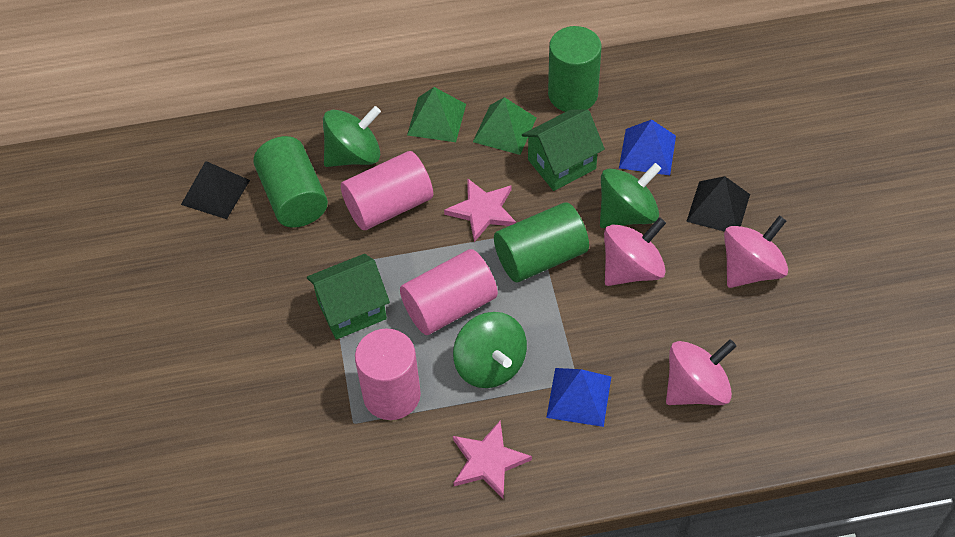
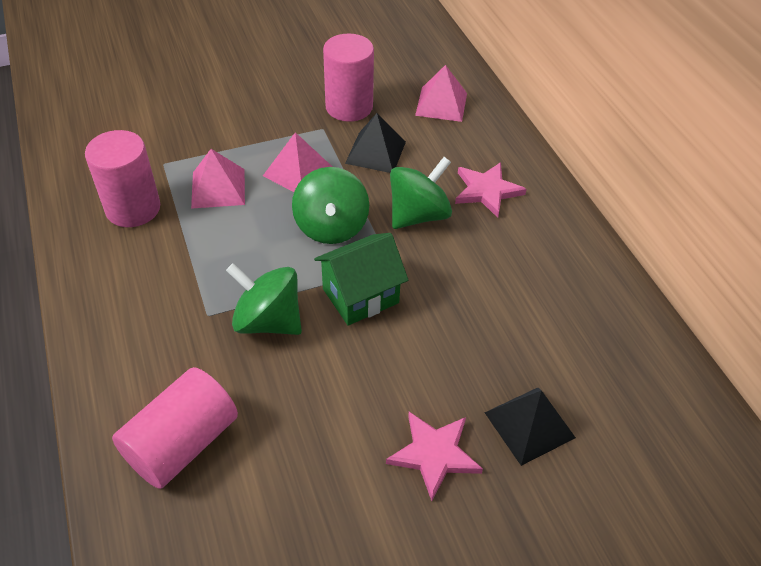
blue pyramid: [546,368,611,427] [619,120,676,175] = 2 -> none = 0
green cylinder: [253,136,328,228] [494,202,589,282] [548,26,602,112] = 3 -> none = 0
green house: [307,254,390,340] [522,109,605,191] = 2 -> [314,233,408,325] = 1
green pyramid: [407,87,466,142] [473,97,536,155] = 2 -> none = 0
pink pyramid: none = 0 -> [191,149,245,209] [263,132,332,192] [415,65,467,122] = 3
pink spinning top: [604,217,666,286] [666,339,737,405] [724,216,788,288] = 3 -> none = 0

